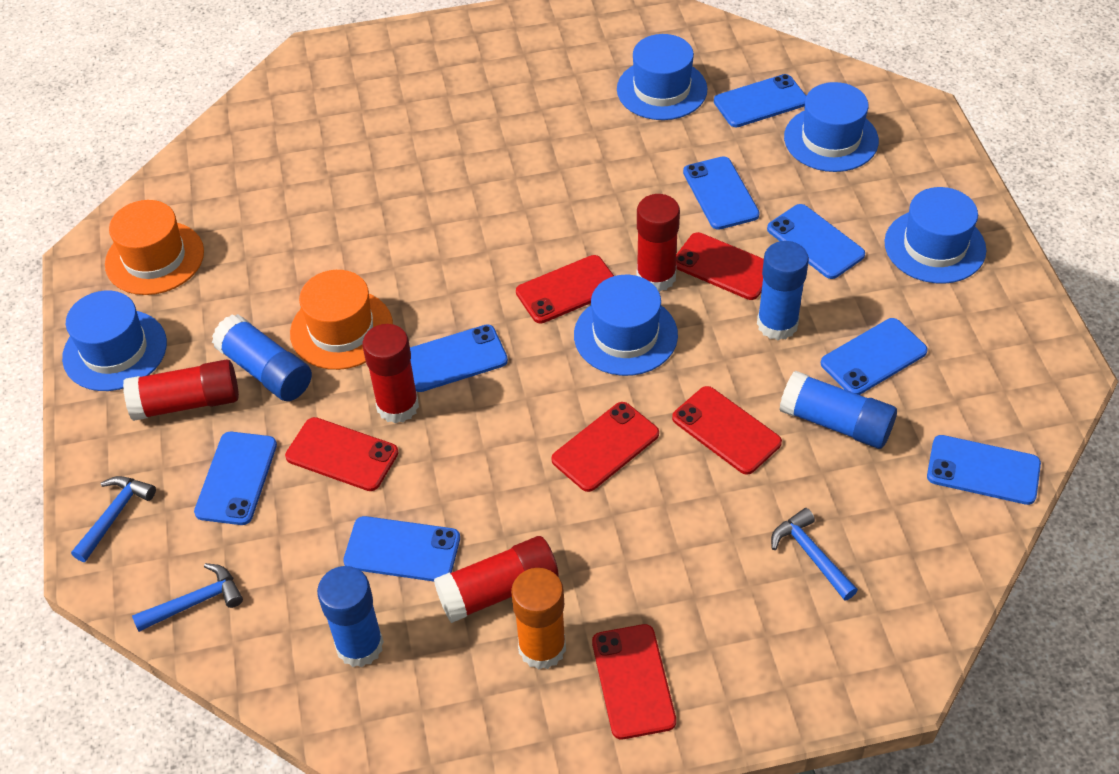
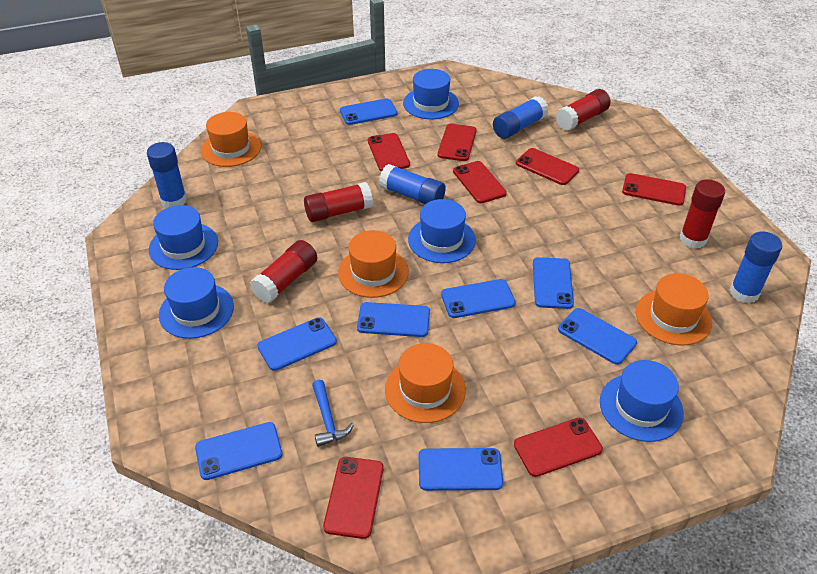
blue hammer: [71,476,156,562] [132,563,243,632] [771,508,858,601] = 3 -> [312,380,354,447] = 1
orange glue stick: [511,568,566,670] = 1 -> none = 0
orange hat: [105,200,204,295] [290,270,393,370] = 2 -> [201,112,261,167] [338,230,409,298] [385,343,466,423] [636,273,712,346] = 4
red phone: [285,417,398,491] [516,255,614,323] [551,402,659,492] [592,624,676,739] [672,386,782,475] [676,232,764,300] = 6 -> [323,457,384,539] [368,133,410,172] [438,124,477,161] [453,161,507,203] [514,418,603,477] [516,148,579,185] [622,173,686,206] = 7

